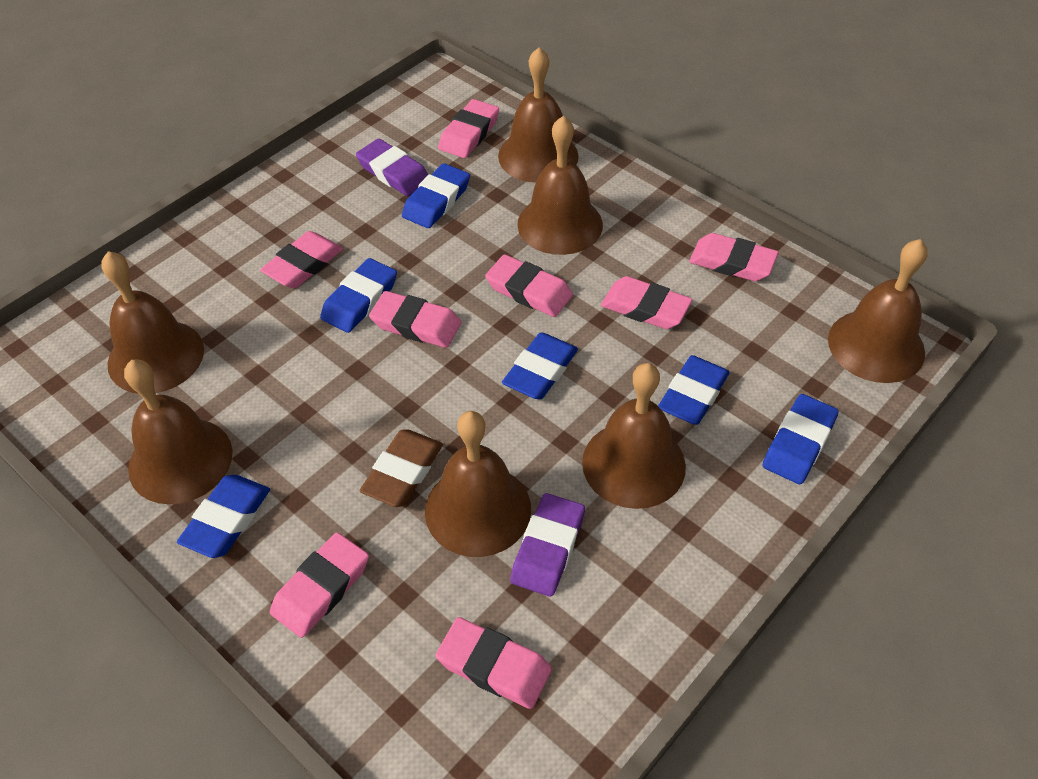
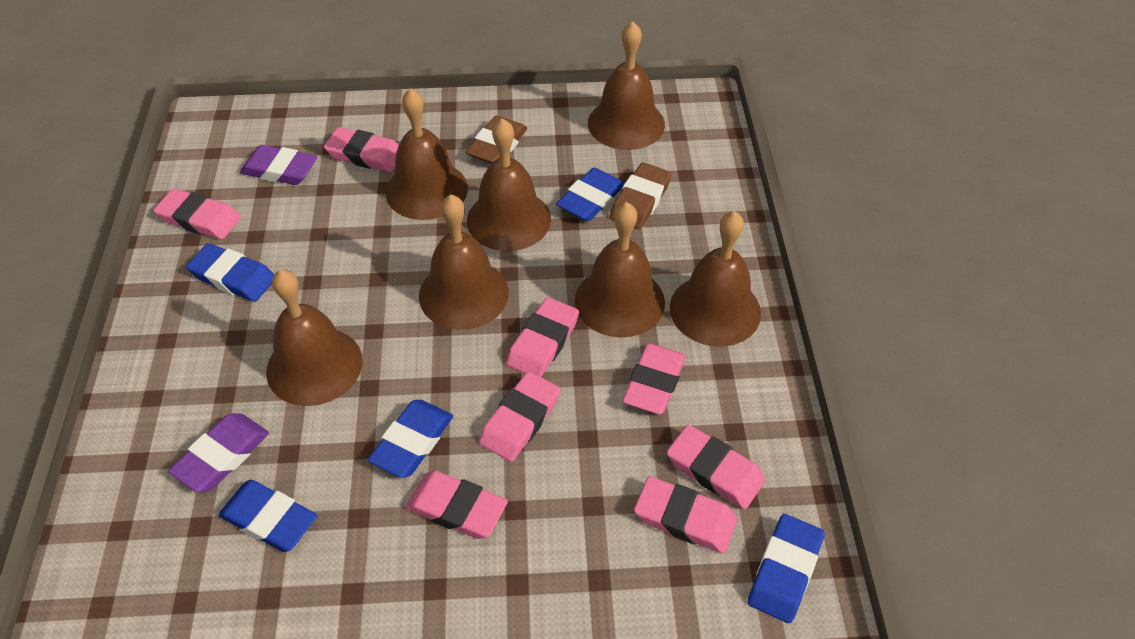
blue eraser: [177,475,270,558] [320,258,397,333] [402,163,470,228] [502,332,578,400] [658,355,730,425] [762,394,839,484] = 6 -> [186,243,274,302] [218,480,317,552] [368,400,453,478] [556,168,625,221] [747,514,825,623] = 5
brown eraser: [360,430,443,507] = 1 -> [465,116,528,164] [610,162,671,229] = 2

